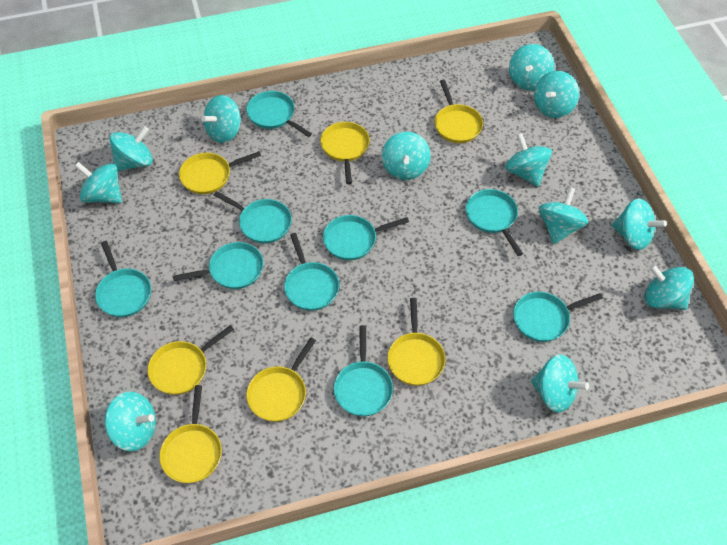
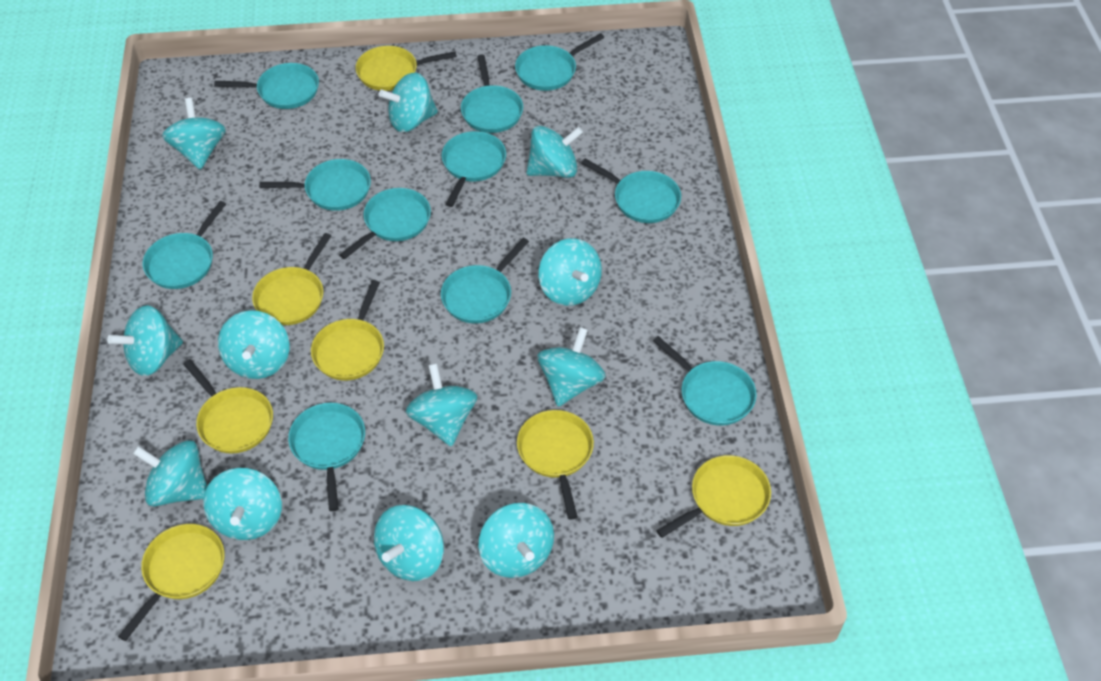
turquoise pan: [95,241,151,317] [173,242,264,289] [214,191,292,244] [246,91,312,137] [284,233,339,311] [323,215,409,260] [334,325,393,416] [466,189,523,256] [513,292,603,342] = 9 -> [143,201,226,289] [214,63,319,109] [259,159,371,211] [288,403,365,511] [340,188,431,259] [441,238,529,323] [442,131,506,207] [461,55,523,133] [515,33,604,91] [581,158,681,223] [653,336,757,426] = 11

